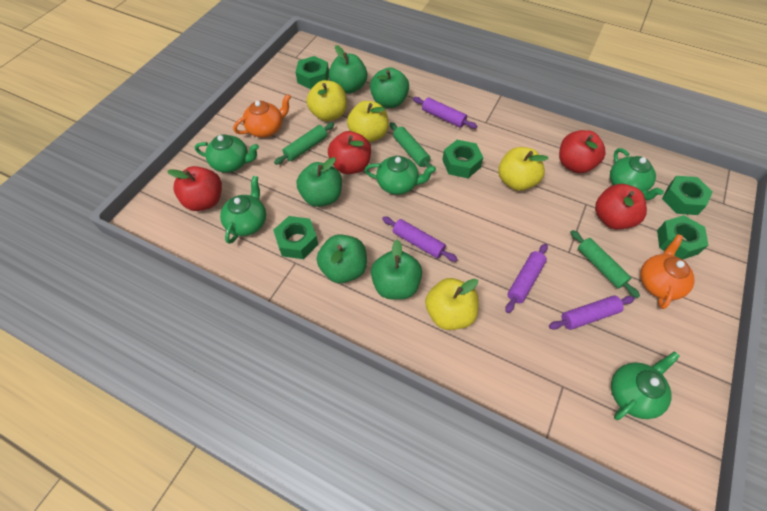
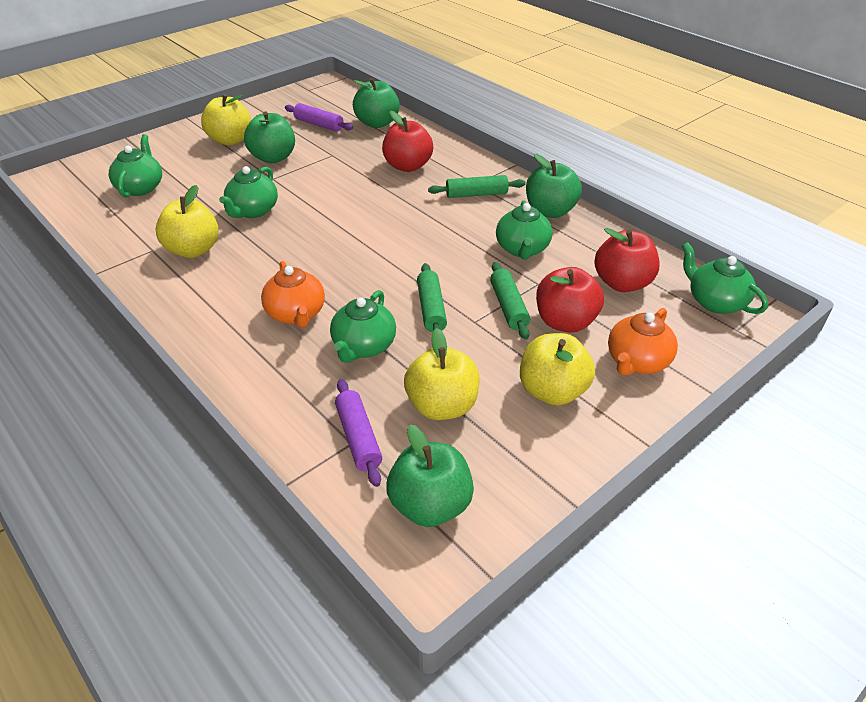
green apple: [297,157,342,207] [317,234,367,283] [329,45,367,94] [370,67,409,108] [371,240,422,300] = 5 -> [244,111,295,163] [353,78,400,128] [386,424,474,527] [526,154,582,218] = 4
green nut: [273,216,318,259] [296,56,329,89] [443,140,483,178] [657,215,708,259] [662,176,713,215] = 5 -> none = 0
purple rolling pin: [382,216,457,262] [413,97,477,129] [505,243,548,313] [549,296,635,330] = 4 -> [285,103,353,132] [335,379,382,487] = 2
red apple: [167,166,222,211] [328,131,371,174] [559,130,606,173] [595,184,647,230] = 4 -> [382,111,433,172] [536,267,604,333] [594,228,660,292] = 3

